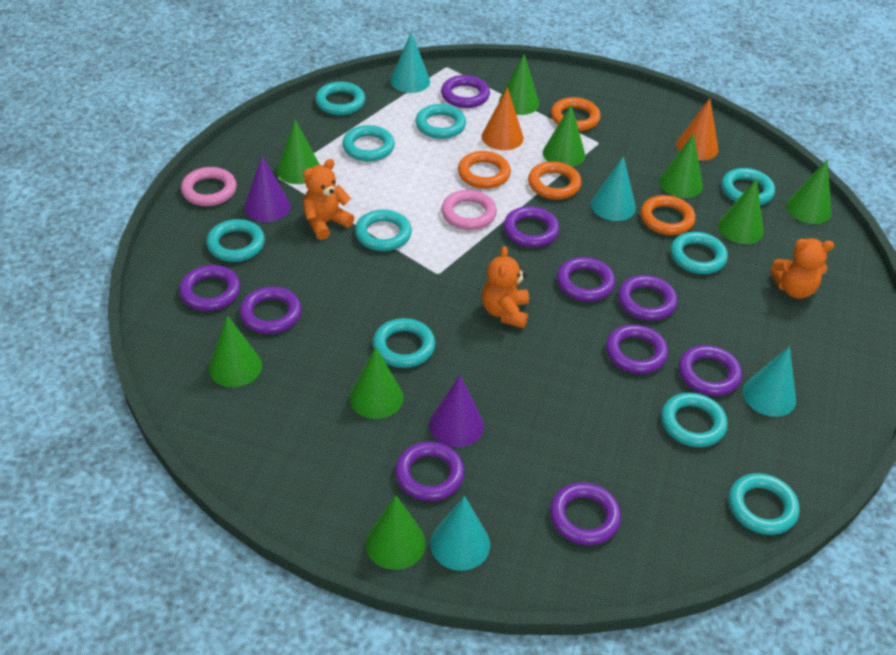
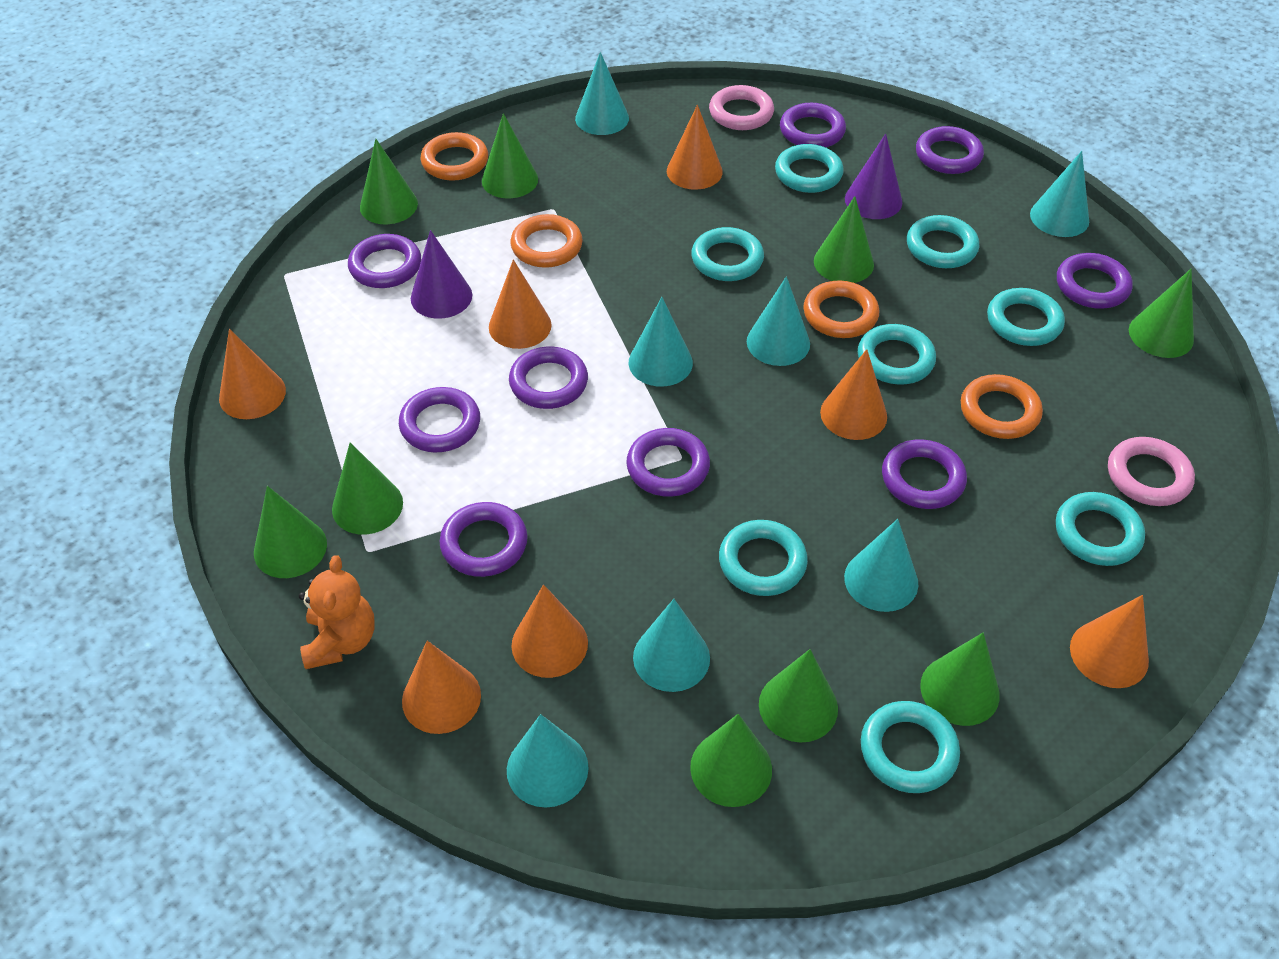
orange cone: [482,87,524,150] [676,98,718,161] = 2 -> [219,329,286,419] [402,641,481,734] [489,260,552,349] [512,584,588,678] [667,105,723,190] [820,349,887,440] [1070,595,1149,688] = 7
orange teddy bear: [303,159,354,240] [482,246,529,328] [770,238,834,299] = 3 -> [299,555,375,669] = 1
purple ring: [179,265,241,311] [240,286,302,334] [395,441,465,501] [441,75,490,108] [504,206,560,247] [550,482,621,545] [557,257,615,302] [606,324,668,374] [618,275,677,321] [679,345,742,396] = 10 -> [348,234,421,288] [399,387,480,452] [440,502,528,577] [509,347,588,409] [626,428,710,497] [780,103,846,147] [882,439,967,509] [916,126,984,174] [1057,253,1133,309] = 9
turquoise cone: [390,32,430,93] [430,496,490,571] [591,156,636,221] [743,346,796,417] = 4 -> [507,714,589,808] [575,52,629,135] [629,297,693,387] [633,599,710,692] [747,276,810,366] [844,519,918,612] [1030,151,1089,237] = 7
turquoise ring: [206,219,265,262] [315,82,365,115] [342,125,395,161] [355,209,412,251] [373,318,435,368] [415,104,466,139] [661,392,728,447] [671,232,728,274] [721,168,775,205] [729,473,800,535] = 10 -> [691,227,764,281] [719,520,808,596] [775,144,844,193] [858,324,936,385] [861,701,960,793] [907,215,980,268] [987,288,1065,346] [1056,492,1145,566] = 8

